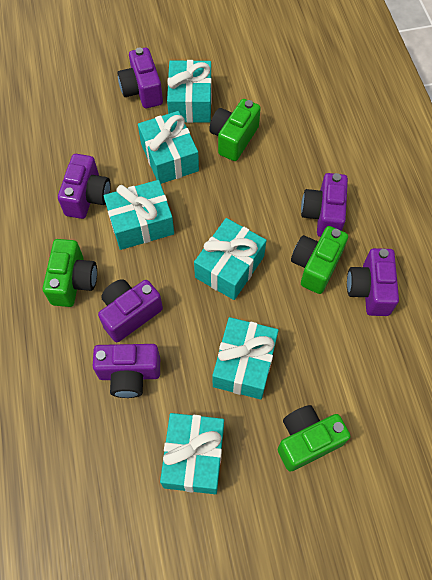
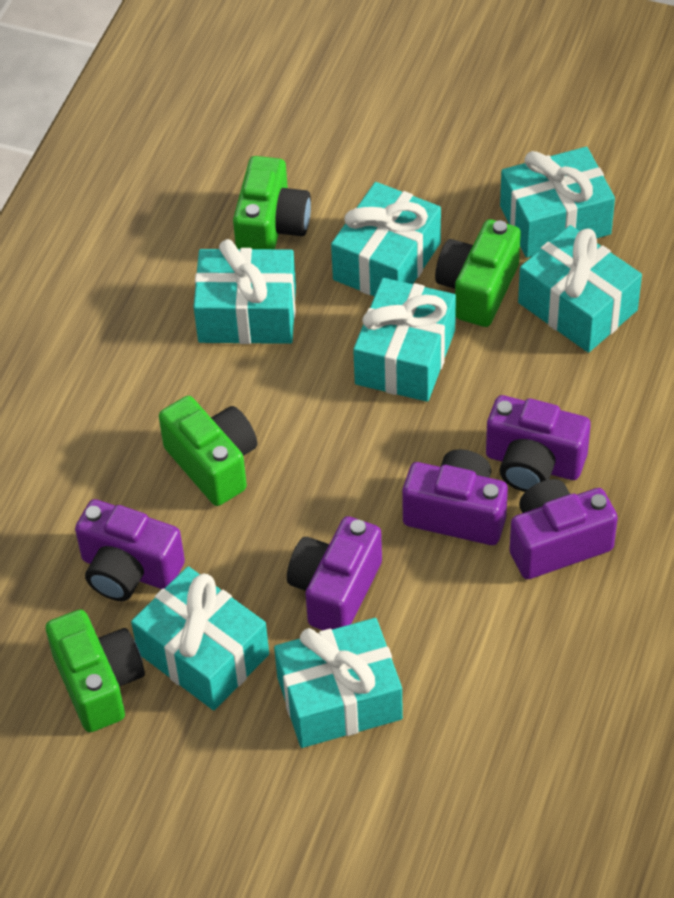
purple camera: [58,154,111,219] [93,344,160,398] [98,279,163,342] [117,47,163,108] [301,173,348,237] [347,248,399,316] = 6 -> [75,499,185,601] [287,516,382,630] [402,449,508,545] [486,395,591,492] [509,479,618,579] = 5
turquoise gift: [104,180,174,250] [138,111,199,184] [160,413,224,494] [167,60,212,123] [194,218,267,300] [212,317,279,399] = 6 -> [131,566,269,710] [194,239,296,344] [274,618,403,748] [331,182,441,297] [353,278,456,402] [500,147,615,258] [518,225,642,353] = 7

